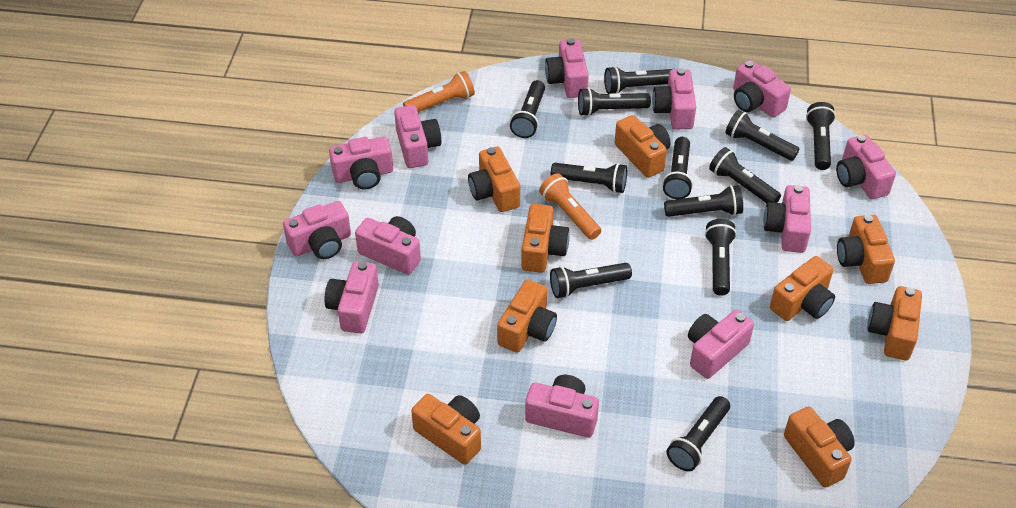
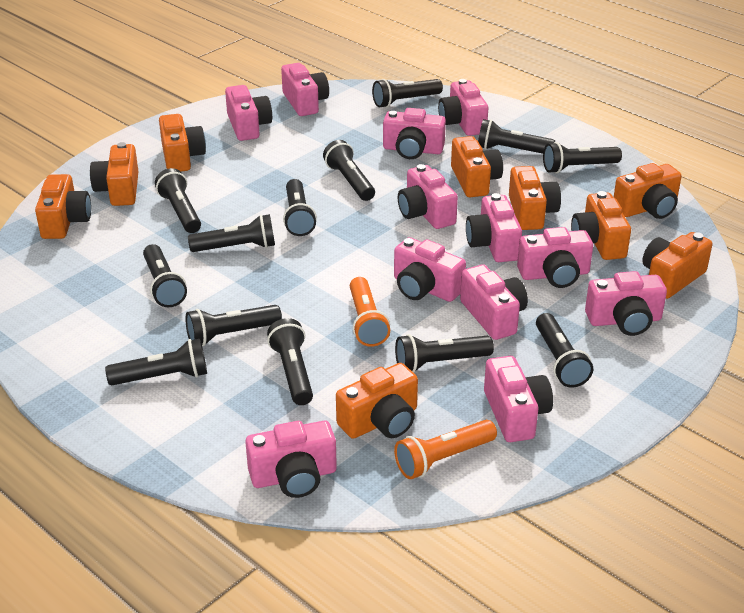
black flashlight: [510,80,545,138] [550,263,632,298] [551,163,627,193] [578,88,651,116] [604,66,673,94] [662,137,693,199] [664,185,743,217] [666,396,730,471] [705,219,737,295] [709,147,781,203] [725,110,799,161] [806,102,836,170] = 12 -> [105,339,207,385] [143,244,187,307] [155,168,201,233] [185,305,282,346] [188,214,275,252] [267,318,313,405] [283,179,317,236] [323,140,375,201] [372,79,443,108] [395,334,494,373] [478,119,555,154] [536,313,593,388] [543,142,622,173] = 13

